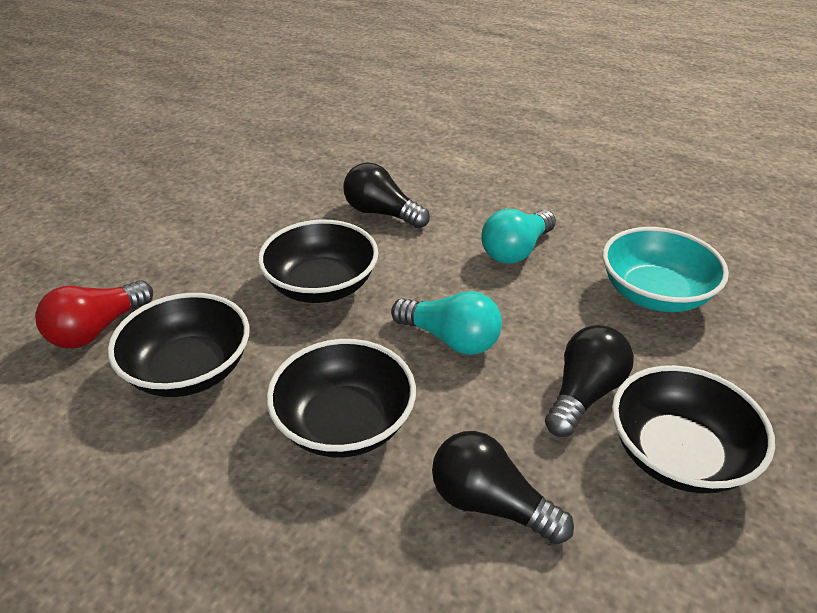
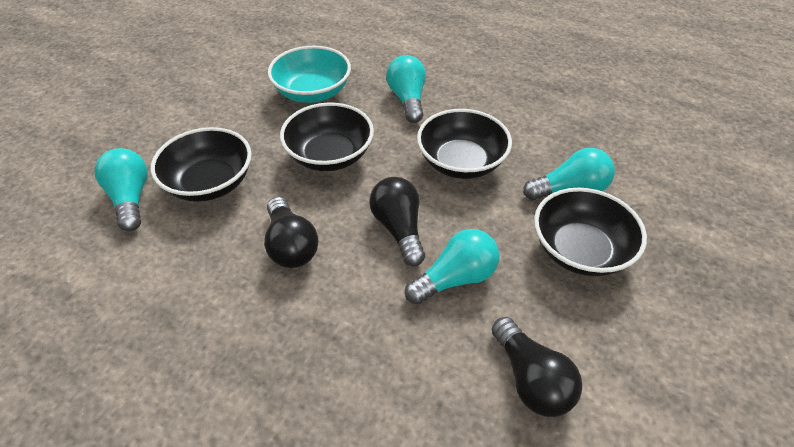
red light bulb: [35,280,153,348] = 1 -> none = 0
turquoise light bulb: [391,291,502,355] [481,209,556,264] = 2 -> [94,148,148,231] [386,55,426,123] [405,229,499,305] [523,148,615,200] = 4

